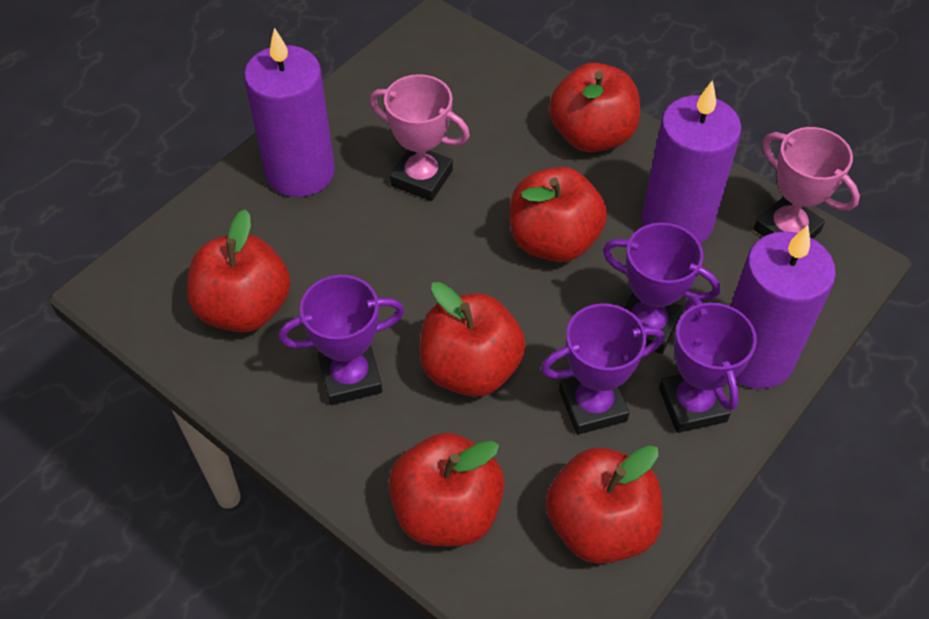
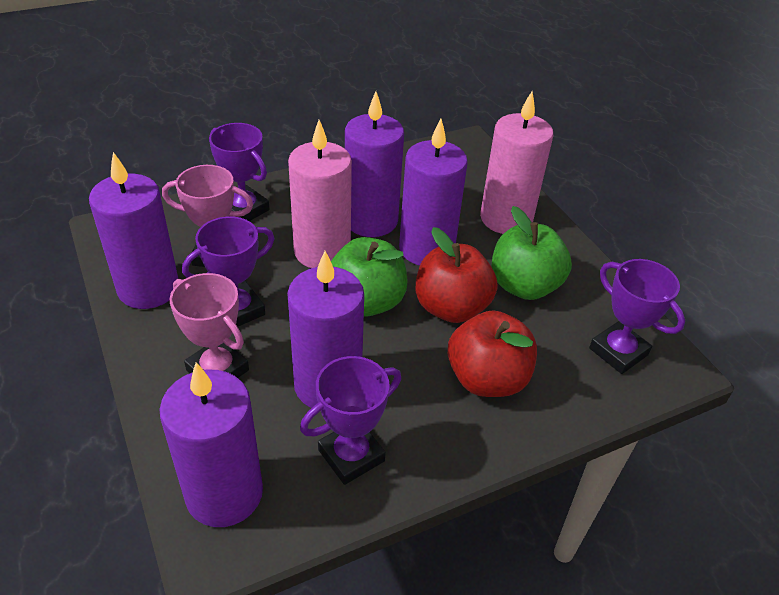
green apple: none = 0 -> [331,237,407,317] [492,206,572,300] = 2
pink candle: none = 0 -> [288,120,352,268] [480,91,553,234] = 2
purple candle: [244,28,335,197] [642,80,742,244] [731,225,836,389] = 3 -> [89,152,178,309] [160,362,263,527] [287,251,364,408] [345,92,404,237] [399,119,468,266] = 5
red apple: [187,209,291,333] [388,433,505,546] [420,282,526,397] [510,167,607,262] [546,445,663,564] [549,63,640,152] = 6 -> [416,227,498,323] [448,310,537,397] = 2

